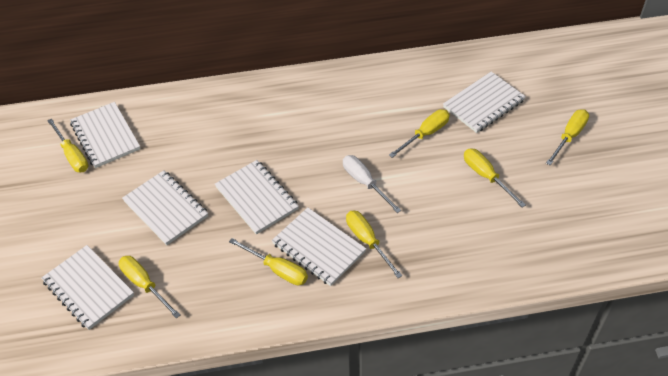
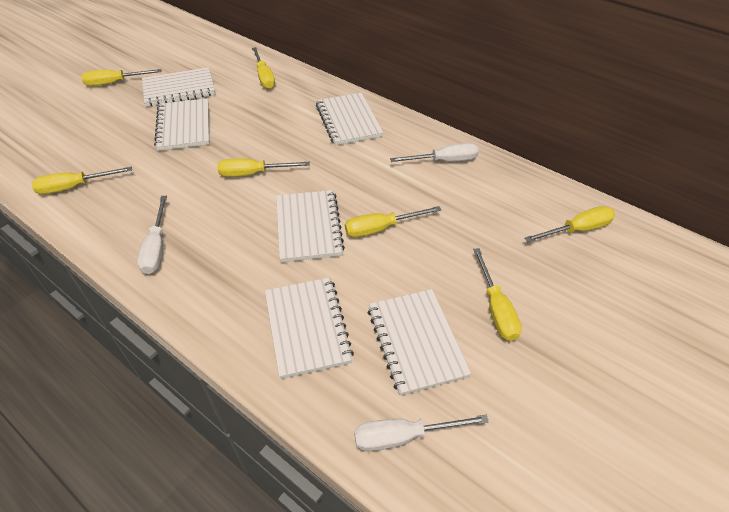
white screwdriver: [343,155,401,213] = 1 -> [137,196,167,274] [354,415,489,451] [390,143,479,162] = 3

